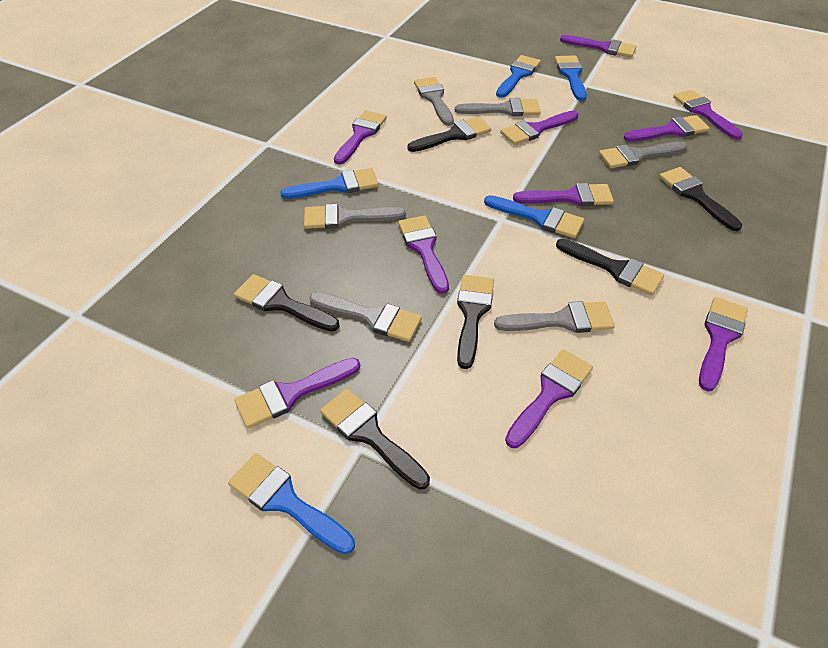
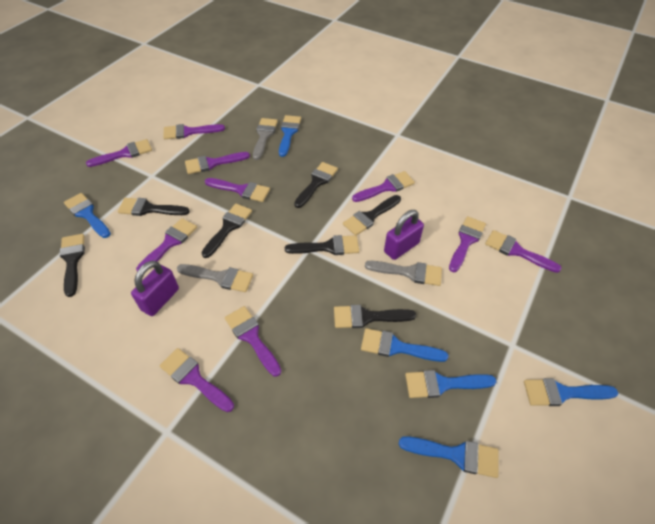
black brush: [234,274,340,332] [320,388,430,490] [407,116,491,152] [457,275,494,369] [556,239,664,295] [659,167,742,231] = 6 -> [59,234,85,297] [118,198,190,216] [202,204,252,258] [285,235,359,255] [294,162,338,208] [334,305,416,328] [343,195,401,236] = 7
blue brush: [228,453,355,554] [280,168,379,199] [484,195,584,238] [496,55,541,98] [555,56,587,101] = 5 -> [64,193,111,238] [279,115,301,157] [361,328,448,362] [399,436,498,478] [405,370,497,398] [524,378,618,406] = 6
grey brush: [304,204,406,229] [309,292,422,342] [414,77,454,126] [455,98,541,116] [494,301,615,333] [599,141,688,168] = 6 -> [177,264,253,292] [253,118,278,160] [365,261,442,286] = 3
purple padlock: none = 0 -> [131,261,179,316] [384,210,424,260] = 2

